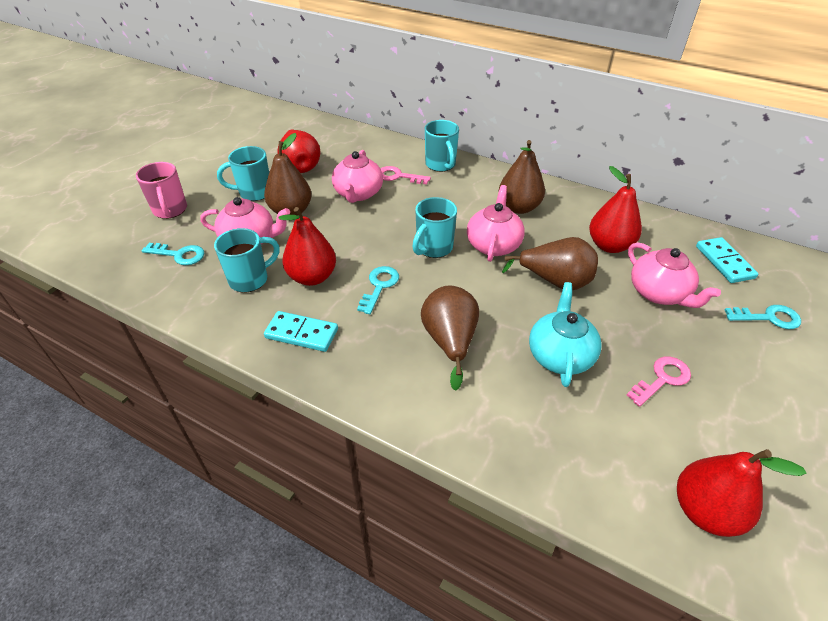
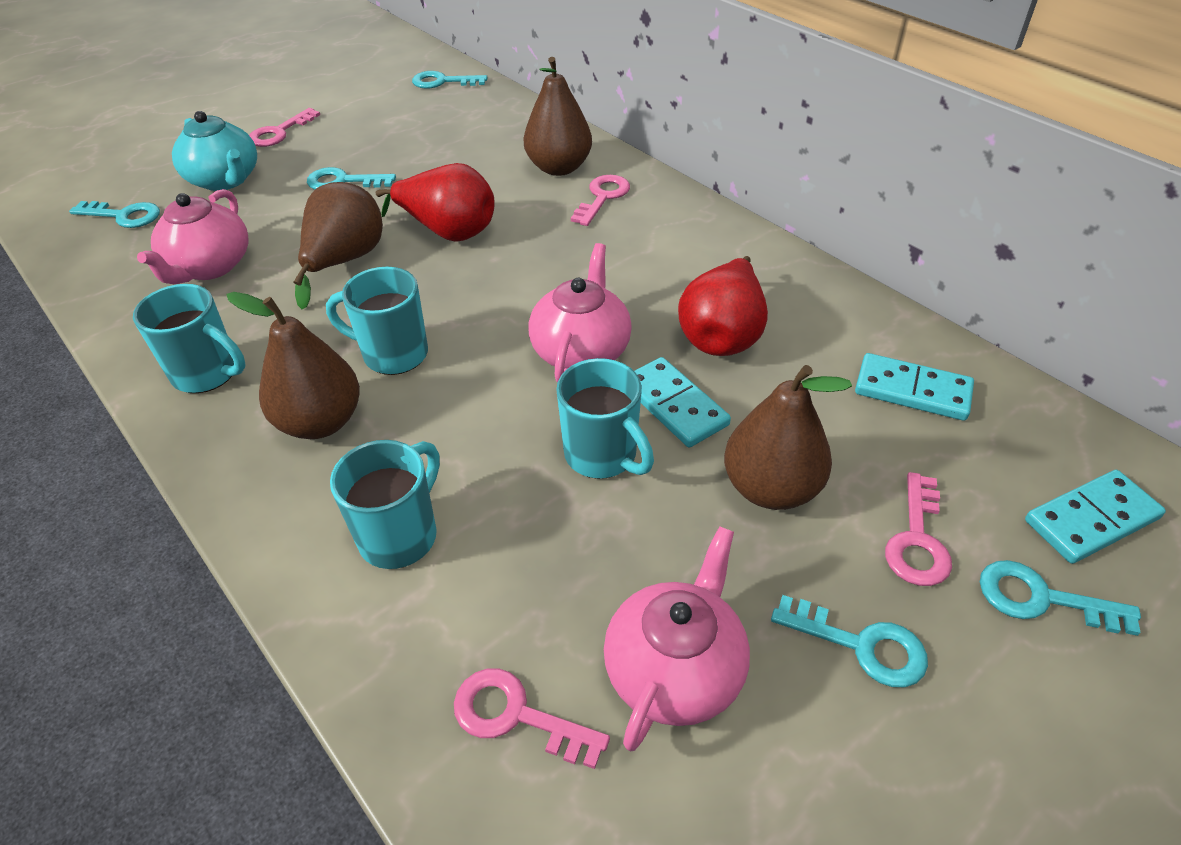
pink key: [381,166,431,184] [627,357,691,407] = 2 -> [249,108,320,147] [454,668,610,769] [571,175,630,226] [885,472,952,586] = 4
pink mug: [136,162,187,219] = 1 -> none = 0
pink teapot: [200,197,290,244] [332,150,383,203] [467,185,525,262] [628,243,721,308] = 4 -> [137,189,248,284] [528,243,632,383] [604,526,750,751] = 3
red pear: [277,130,320,173] [278,207,336,286] [589,166,642,253] [677,449,806,537] = 4 -> [375,163,495,242] [678,256,768,356] = 2
turquoise domino: [264,311,338,352] [696,237,758,283] = 2 -> [634,357,731,447] [855,353,974,421] [1025,470,1166,564] = 3
turquoise key: [142,243,204,265] [357,266,399,314] [725,305,801,329] = 3 -> [69,201,160,228] [307,167,396,190] [412,71,488,89] [771,595,928,687] [980,560,1141,636] = 5

